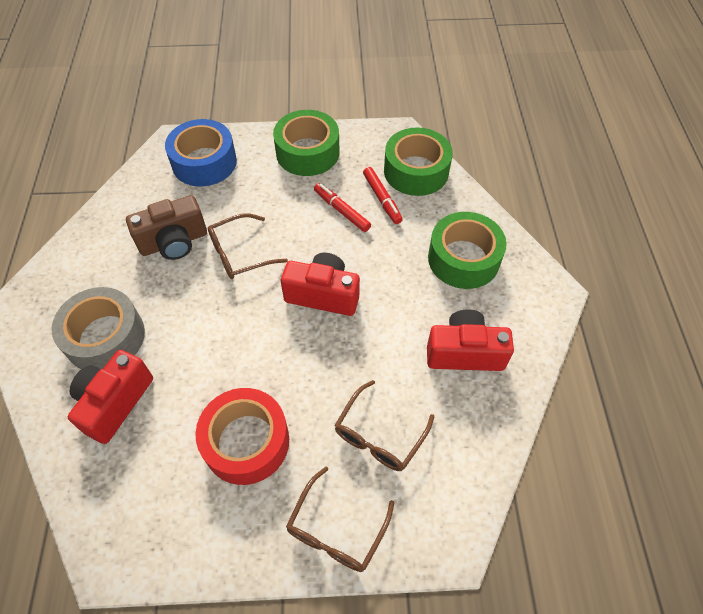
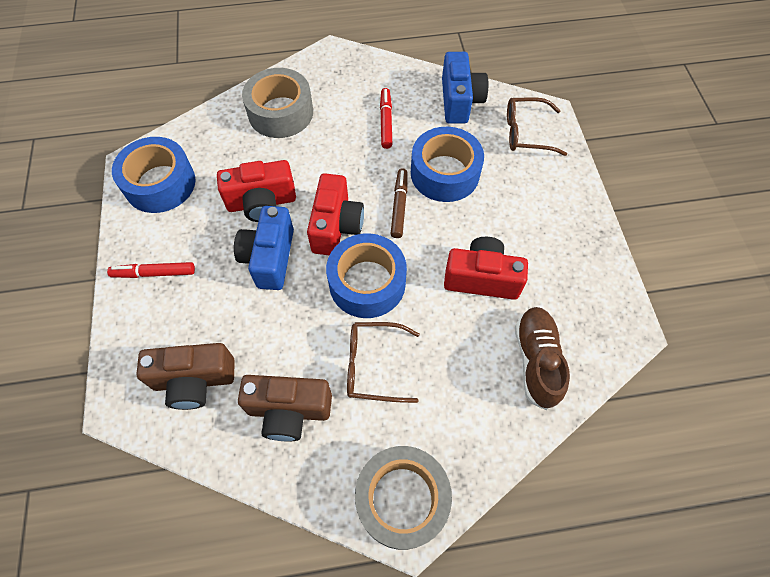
blue camera: none = 0 -> [234,206,294,290] [442,52,488,124] = 2
blue tape: [165,119,237,186] = 1 -> [112,137,196,213] [326,233,407,318] [411,127,484,202] = 3
brown camera: [126,195,207,260] = 1 -> [136,343,235,410] [238,375,332,442] = 2
brown glasses: [208,213,288,279] [286,467,394,572] [334,380,434,471] = 3 -> [347,322,420,403] [507,97,567,156] = 2
brown marker: none = 0 -> [391,168,408,238] = 1
brown shoe: none = 0 -> [515,307,570,410] = 1
green tape: [273,110,339,176] [384,127,453,196] [428,212,507,289] = 3 -> none = 0
grey tape: [52,287,145,369] = 1 -> [242,68,313,138] [355,446,452,550] = 2
red tape: [196,388,289,485] = 1 -> none = 0

